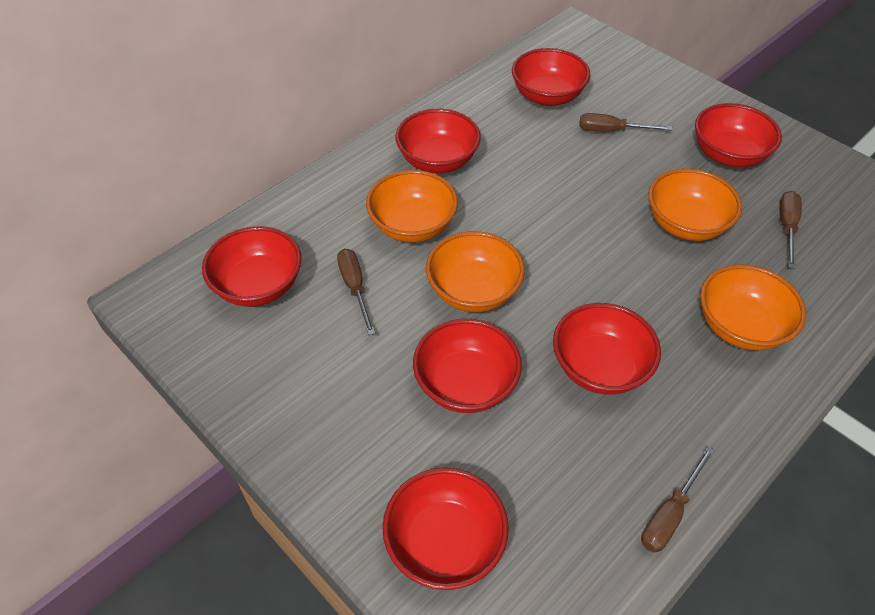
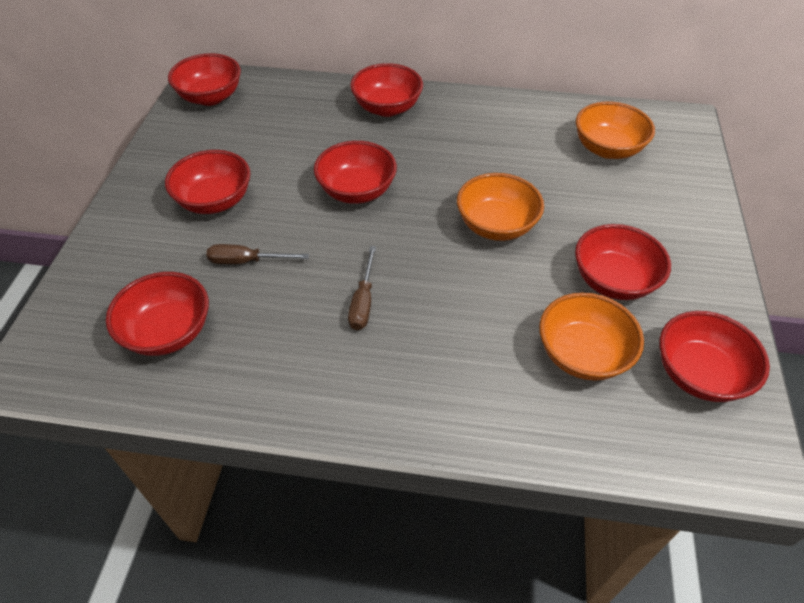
brown screwdriver: [337,249,375,335] [579,113,672,132] [641,446,715,553] [779,191,802,268] = 4 -> [207,244,309,264] [348,246,376,330] = 2
orange bowl: [366,170,458,243] [426,231,525,312] [648,168,742,241] [700,264,806,350] = 4 -> [457,173,544,241] [539,292,644,381] [576,102,655,159] = 3

